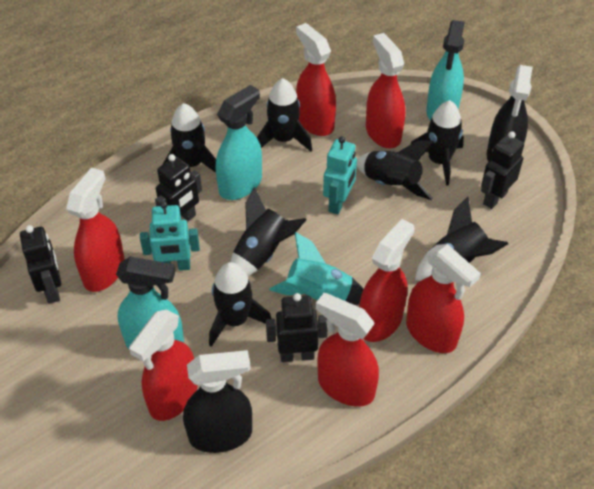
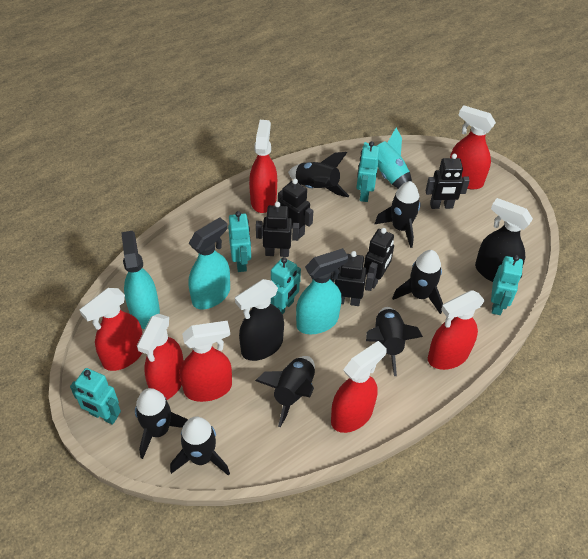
black robot: [20,225,61,304] [155,154,202,221] [266,293,328,362] [481,131,524,209] = 4 -> [256,202,299,257] [278,179,313,239] [330,251,374,306] [364,228,394,288] [426,154,470,209] = 5
turquoise robot: [140,201,200,271] [323,136,357,215] = 2 -> [70,368,121,425] [228,211,251,272] [271,257,301,315] [357,141,379,202] [491,255,523,315] = 5

